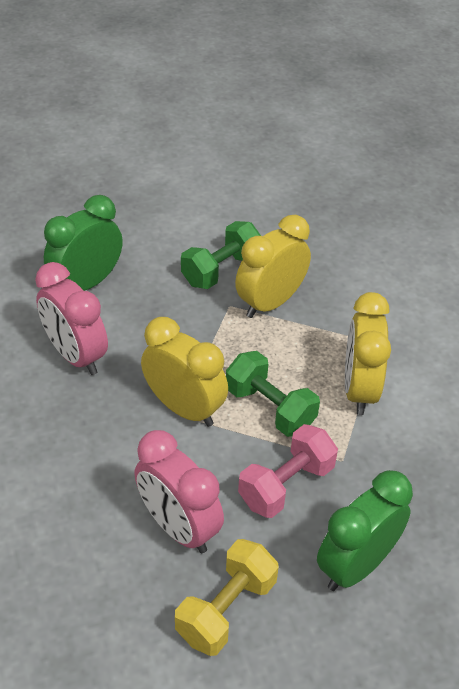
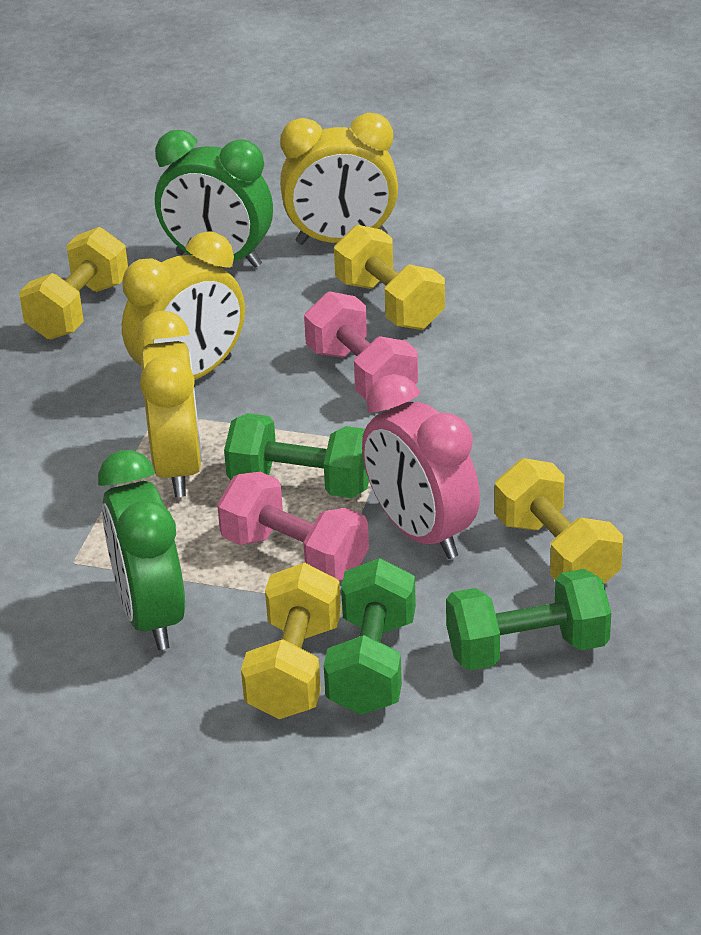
green dumbbell: [181,221,261,289] [226,351,320,437] = 2 -> [224,413,369,498] [324,558,416,715] [446,569,611,671] = 3
pink clock: [35,262,108,375] [134,430,224,553] = 2 -> [362,374,480,559] = 1
pink dumbbell: [238,424,338,518] = 1 -> [217,472,369,581] [304,291,418,400] = 2
yellow dumbbell: [175,539,279,656] = 1 -> [19,227,128,340] [241,563,341,719] [334,225,445,330] [495,458,623,584] = 4

